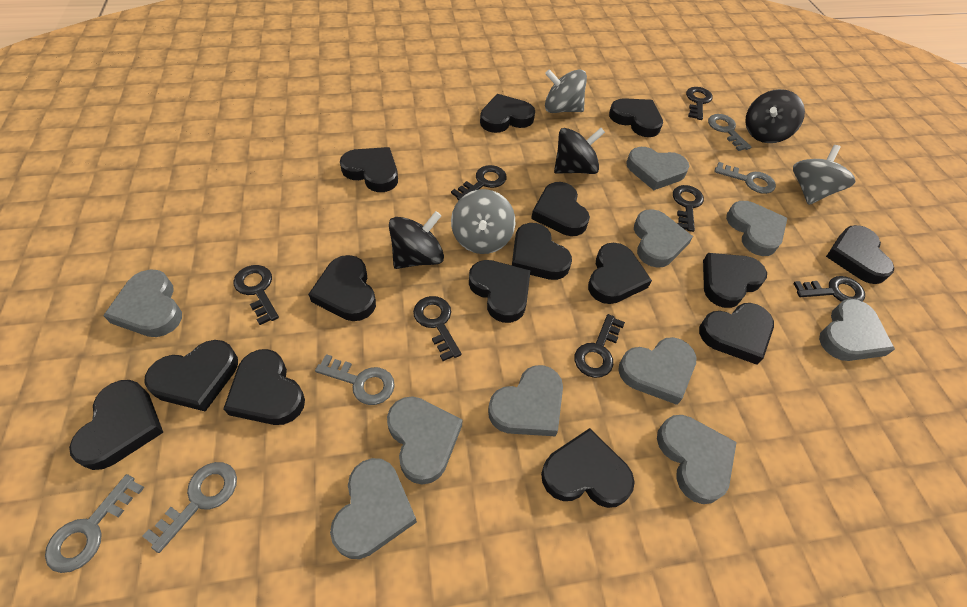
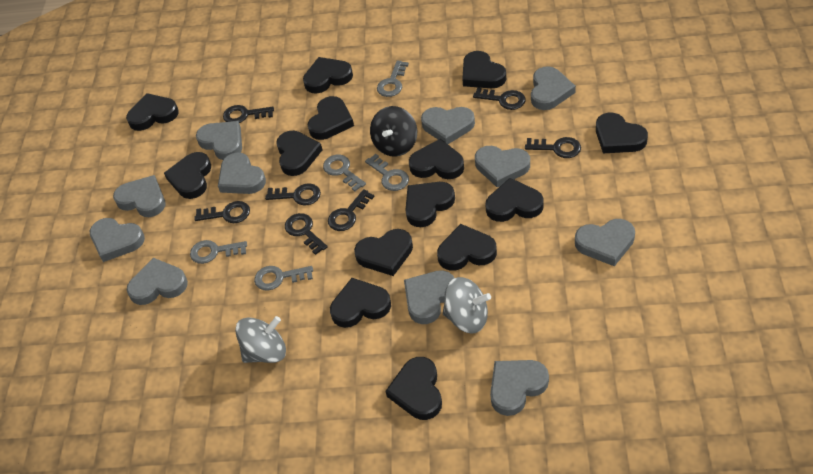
black heart: [69,380,164,470] [144,340,238,412] [223,349,305,425] [308,255,376,321] [340,147,398,192] [469,260,531,323] [480,94,535,133] [512,223,572,280] [531,182,590,236] [541,428,635,508] [588,243,652,304] [609,98,663,137] [699,303,774,365] [703,253,767,308] [826,225,894,284] = 15 -> [126,93,179,131] [164,152,211,199] [276,131,322,176] [303,57,353,94] [308,96,354,140] [330,278,391,328] [354,229,413,276] [386,357,442,420] [406,182,455,227] [409,139,464,179] [437,224,497,271] [462,51,506,88] [486,178,544,222] [596,113,648,153] = 14
black spinning top: [389,211,444,269] [554,128,605,174] [745,89,805,143] = 3 -> [370,106,417,157] = 1
grey heart: [103,270,182,337] [330,458,417,559] [387,396,463,485] [488,365,563,436] [618,337,696,405] [626,147,689,190] [634,209,693,268] [657,415,737,504] [726,201,787,256] [819,299,895,361] = 10 -> [90,218,145,262] [113,175,166,217] [127,258,188,305] [196,121,242,160] [218,153,266,194] [404,270,454,324] [421,107,475,144] [475,146,530,187] [490,360,549,416] [531,66,576,110] [575,219,635,266] = 11
grey spinning top: [451,189,515,254] [545,69,587,113] [793,145,855,205] = 3 -> [235,316,286,363] [443,277,491,334] = 2

